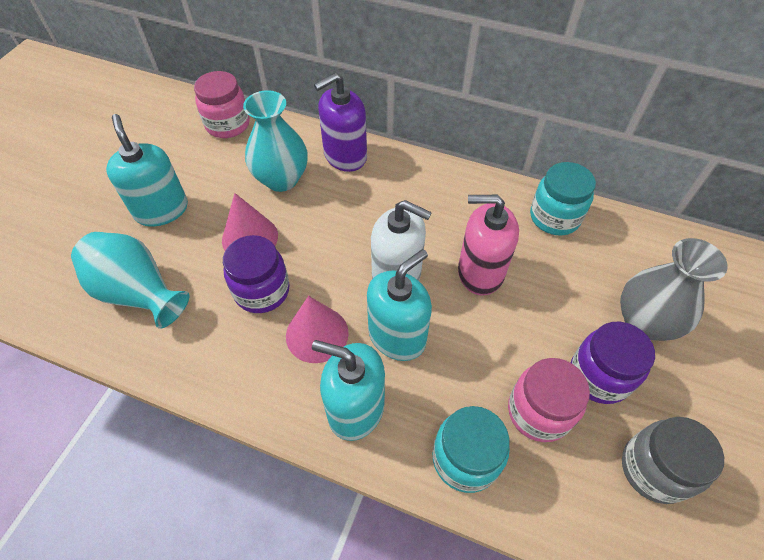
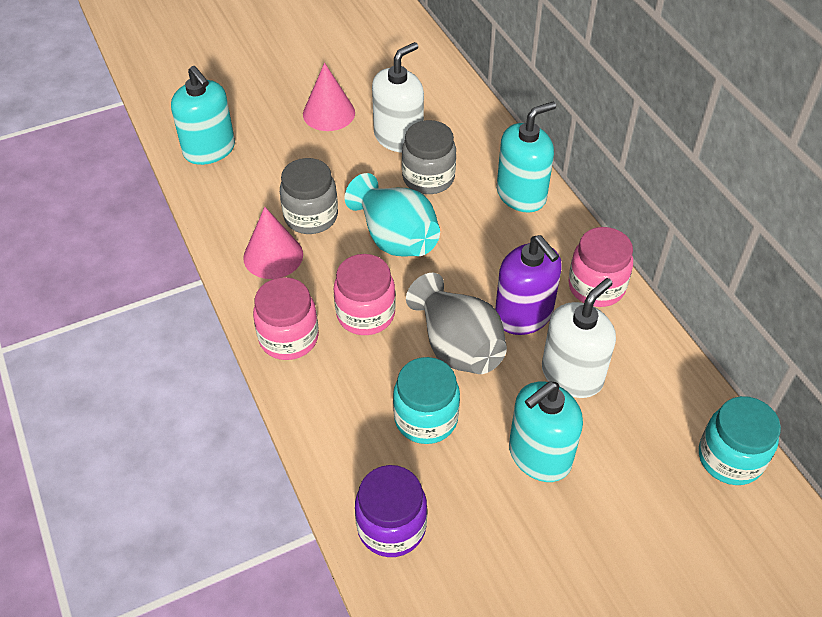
grey jar: [622,417,724,504] = 1 -> [280,158,338,234] [402,120,456,194] = 2
pink jar: [194,71,250,138] [508,358,590,442] = 2 -> [253,277,319,360] [334,254,396,335] [568,227,633,307] = 3
pink soap dispenser: [458,195,519,295] = 1 -> none = 0
purple jar: [223,235,290,313] [571,322,655,404] = 2 -> [355,465,427,557] = 1
turquoise vase: [71,232,189,329] [243,90,308,192] = 2 -> [345,173,440,257] = 1
white soap dispenser: [371,200,432,281] = 1 -> [372,42,424,152] [542,278,616,398] = 2

